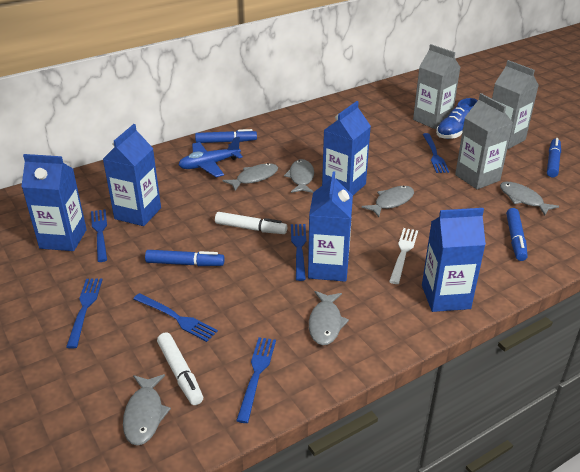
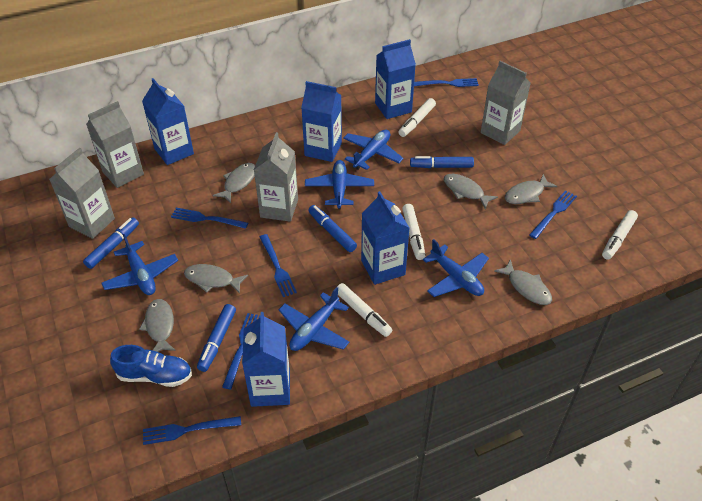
blue plane: [179,137,243,177] = 1 -> [101,234,178,295] [279,287,350,351] [305,160,374,209] [343,130,403,170] [423,239,489,297] = 5
grey carton: [413,44,460,129] [455,93,513,189] [492,60,539,149] = 3 -> [49,148,115,239] [86,101,144,188] [254,132,298,222] [481,61,531,145] = 4
white fork: [389,228,418,284] = 1 -> none = 0
white marker: [157,332,203,405] [215,212,287,234] = 2 -> [337,283,392,337] [399,98,436,137] [402,204,426,260] [602,210,638,259] = 4

